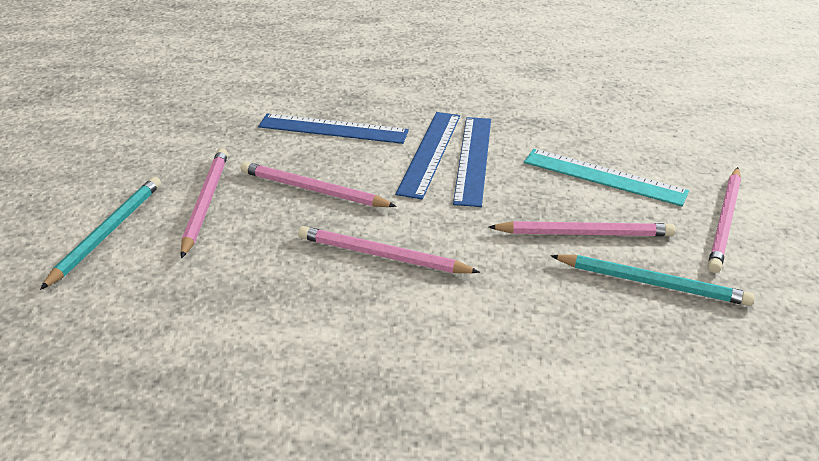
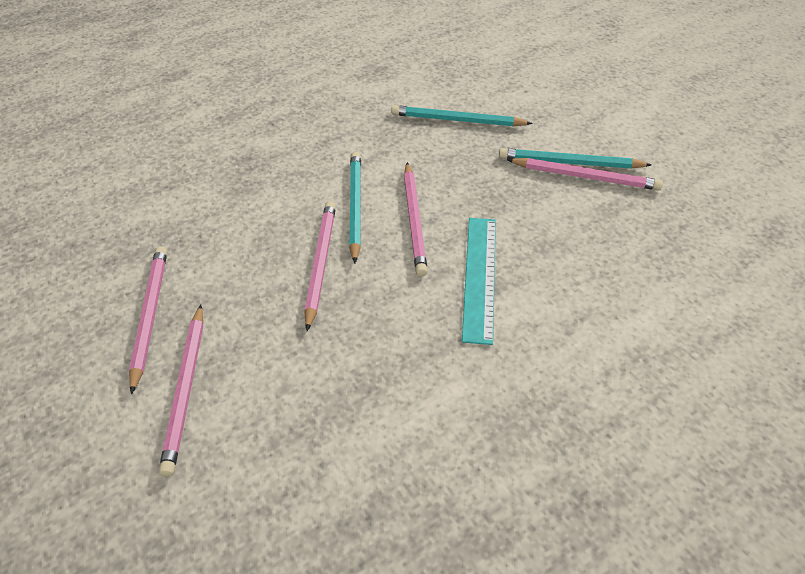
blue ruler: [258,114,409,144] [395,112,460,199] [453,117,491,207] = 3 -> none = 0
turquoise pencil: [40,177,161,290] [550,255,755,306] = 2 -> [349,152,361,264] [391,105,533,126] [499,148,651,169] = 3

